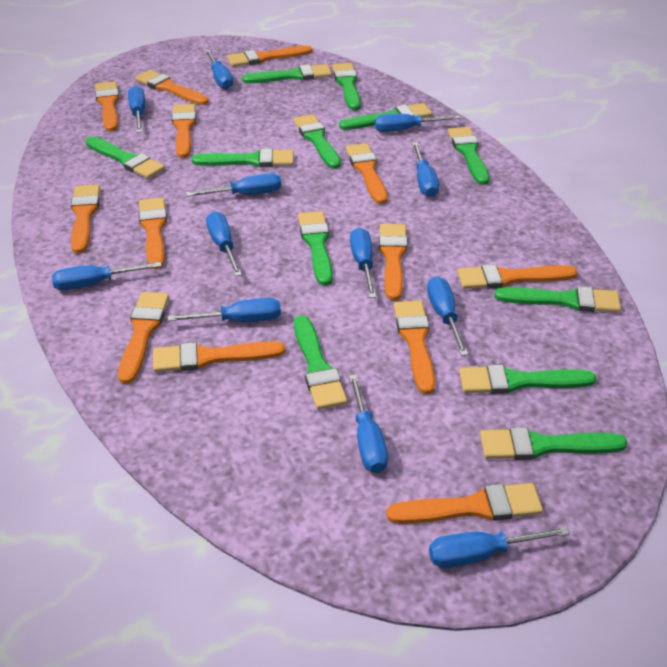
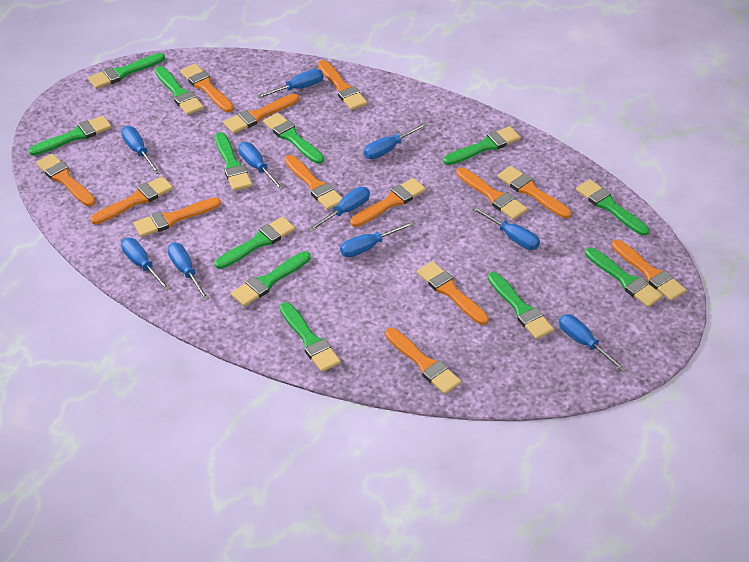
blue screwdriver: [52,262,161,290] [128,86,145,133] [167,298,281,322] [186,173,282,197] [205,50,233,90] [206,212,242,277] [349,375,388,473] [350,228,376,298] [375,114,460,132] [412,142,439,197] [427,277,468,356] [429,526,570,568] = 12 -> [121,126,161,174] [121,238,171,291] [168,243,209,301] [238,142,284,190] [256,69,323,99] [308,187,370,232] [340,221,414,257] [364,123,427,159] [472,206,540,250] [559,314,627,372] = 10

